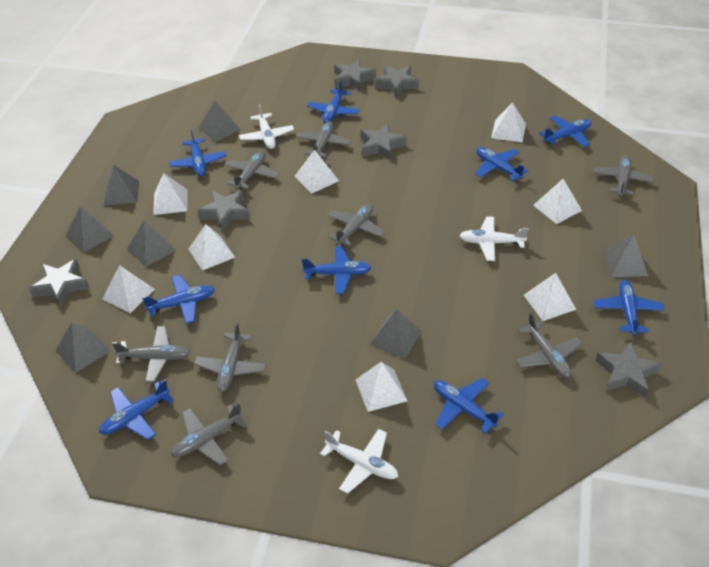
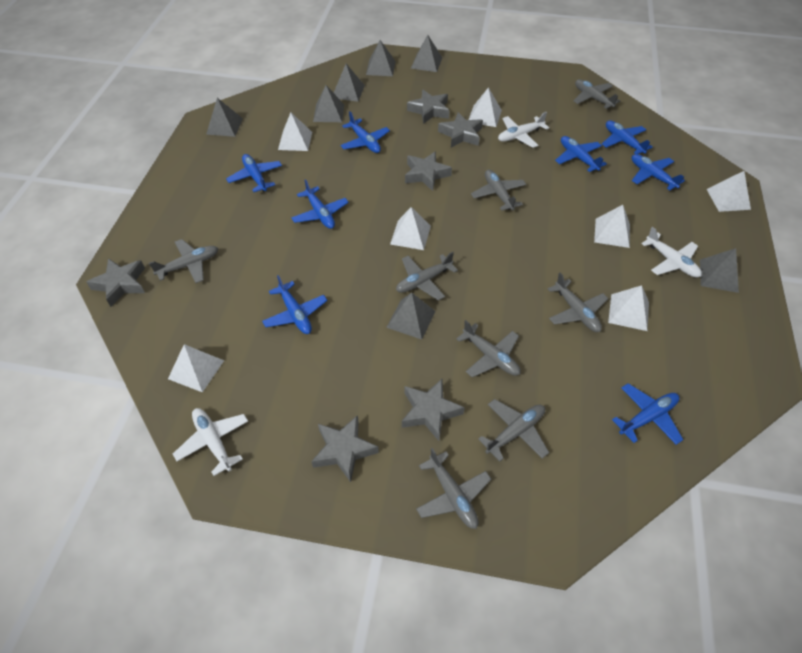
blue plane: [99,379,174,440] [142,275,215,324] [169,129,226,176] [302,246,372,294] [307,80,360,123] [434,378,504,434] [475,147,528,181] [539,116,592,147] [593,280,665,335] = 9 -> [226,154,282,192] [262,275,327,334] [291,179,349,229] [340,111,390,153] [555,136,607,172] [602,121,653,154] [612,383,683,445] [632,154,685,190] = 8
white pyramid: [102,265,155,313] [153,173,188,215] [188,224,235,271] [294,150,339,194] [355,362,407,412] [491,102,526,142] [524,273,576,321] [533,179,582,224] = 8 -> [168,344,224,392] [278,112,312,151] [390,207,431,250] [469,87,502,127] [594,205,630,248] [608,285,649,331] [707,171,751,212] = 7

